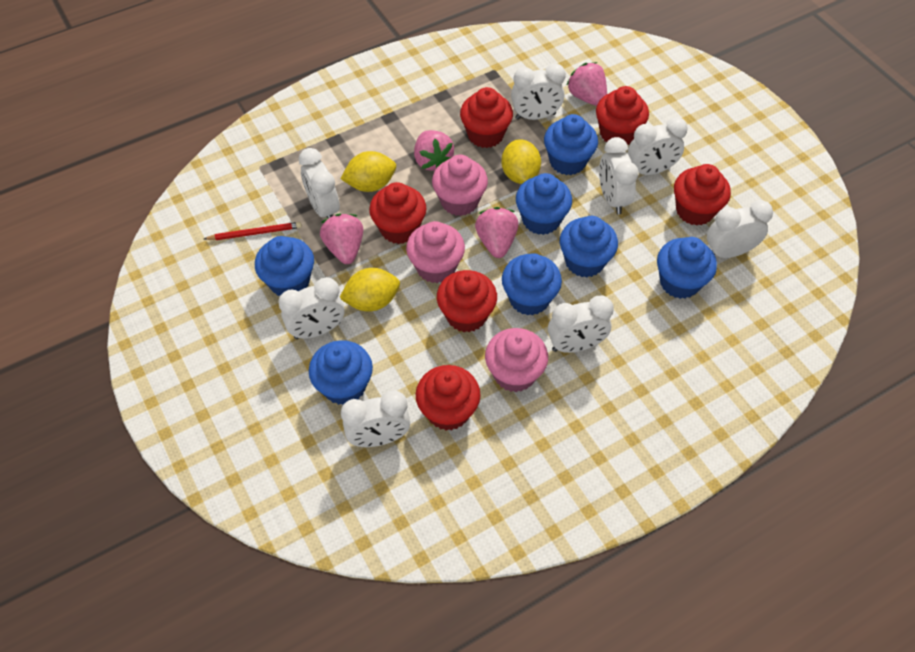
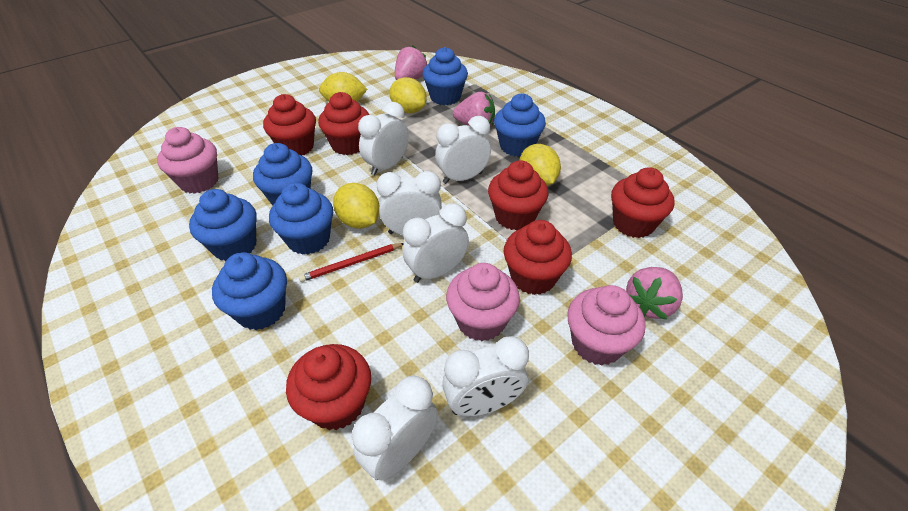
blue cupcake: [255,236,314,296] [309,340,373,405] [502,253,562,316] [516,173,572,235] [544,114,598,175] [560,216,618,277] [657,237,717,299] = 7 -> [189,189,257,261] [212,252,287,330] [253,143,312,206] [269,183,333,255] [422,47,468,105] [494,93,546,157] = 6
pink strawberry: [320,214,363,264] [414,130,454,171] [475,207,519,258] [566,62,607,106] = 4 -> [395,46,427,80] [453,92,495,126] [626,267,683,320] = 3
white clock: [278,277,345,339] [299,148,340,218] [341,390,410,447] [511,64,566,120] [548,295,614,353] [599,137,638,215] [628,117,688,175] [707,200,773,258] = 8 -> [352,376,438,480] [358,102,409,176] [377,171,442,235] [402,203,469,283] [435,116,491,184] [442,336,529,416] = 6
yellow lemon: [340,268,400,312] [341,151,396,192] [501,139,541,184] = 3 -> [319,72,367,102] [333,183,379,229] [390,77,427,113] [520,144,561,186] = 4

